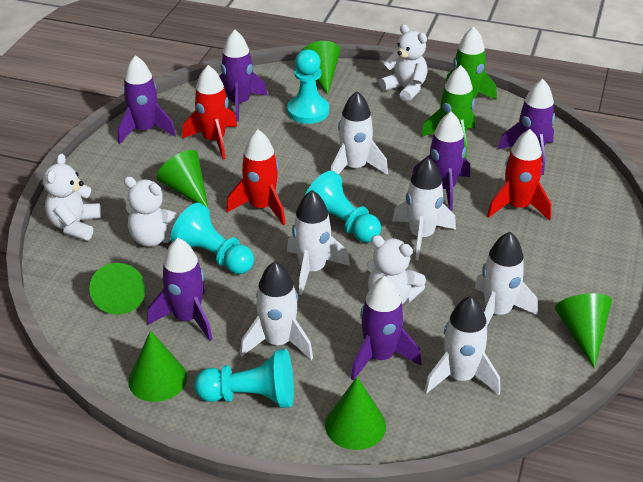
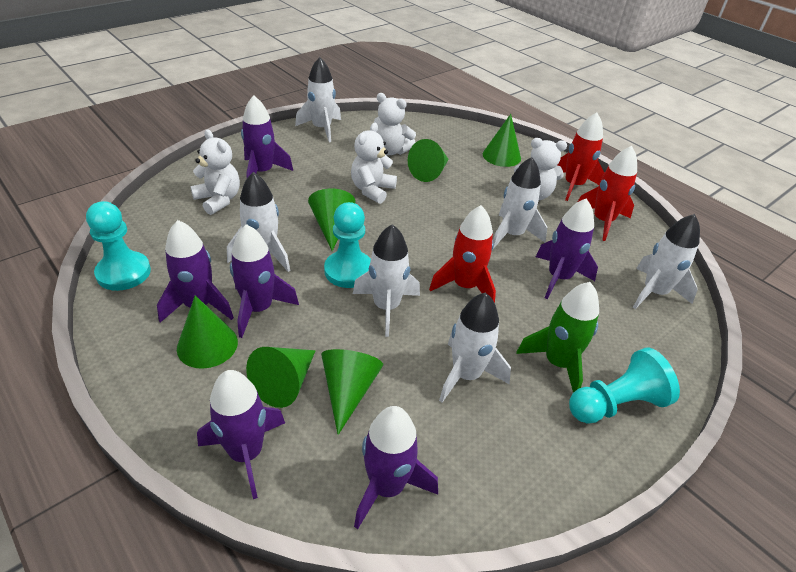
green rocket: [421,65,475,159] [445,27,497,100] = 2 -> [516,282,599,393] = 1
turquoise pawn: [170,203,254,274] [194,349,294,408] [287,49,329,124] [305,171,381,242] = 4 -> [86,201,151,291] [324,202,371,288] [569,348,680,424] = 3

